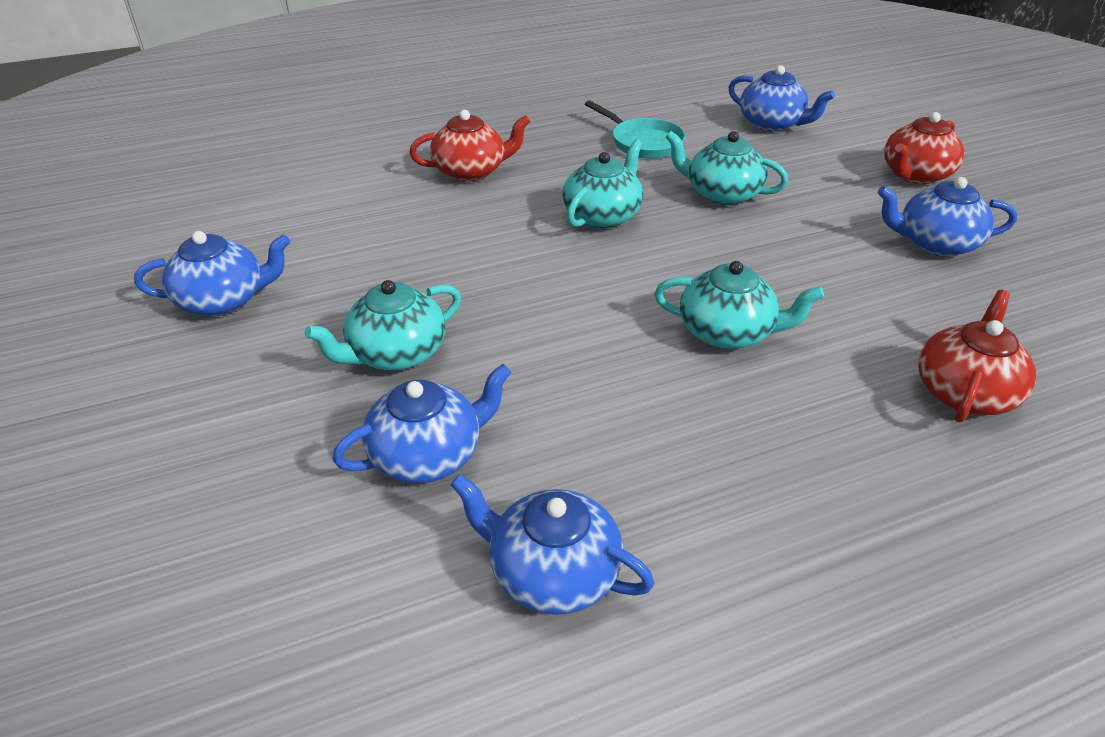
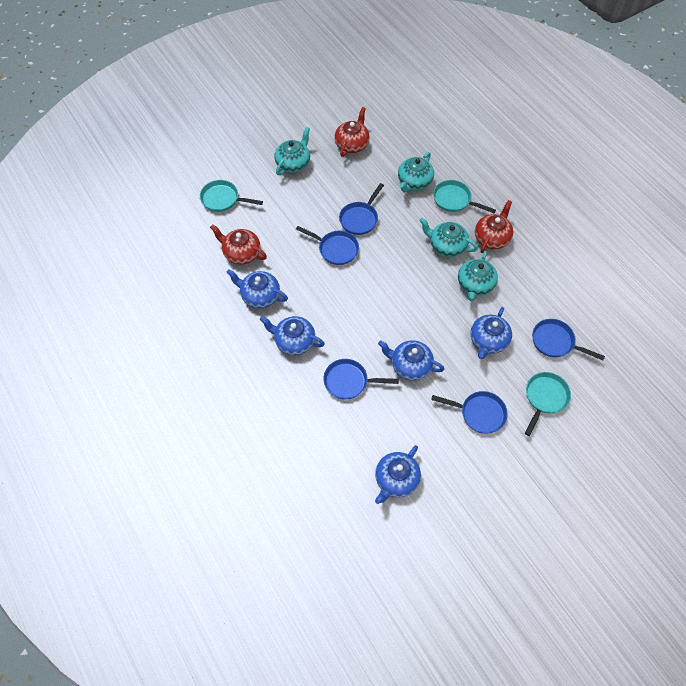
blue pan: none = 0 -> [296,226,359,265] [323,359,399,399] [339,183,384,235] [431,391,508,434] [532,319,605,360] = 5
turquoise pan: [585,100,686,159] = 1 -> [200,180,263,212] [433,180,496,213] [525,372,571,436] = 3

